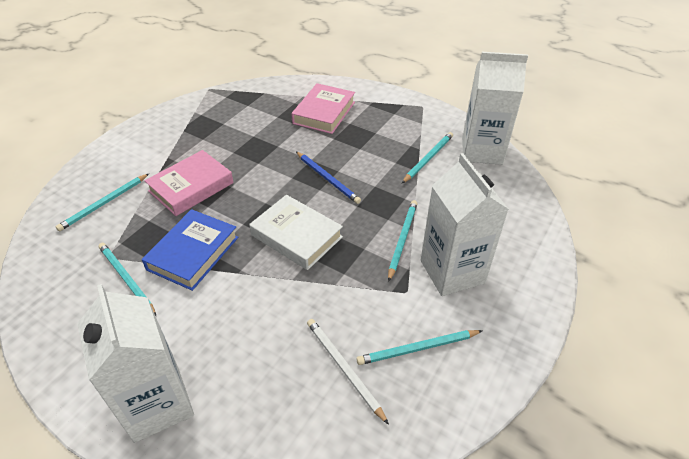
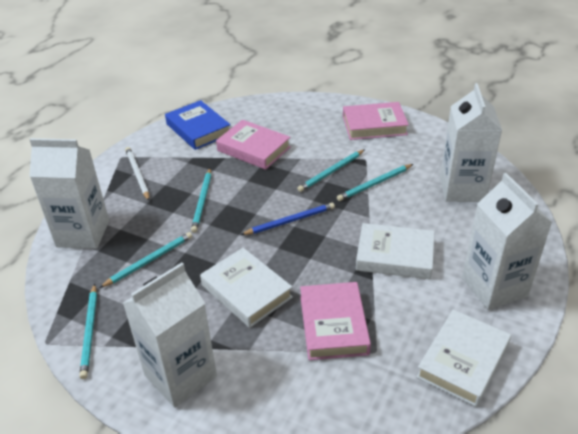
pink book: [144,150,234,216] [291,83,355,134] = 2 -> [216,120,291,170] [300,282,371,360] [343,102,409,140] = 3
white book: [249,195,343,270] = 1 -> [200,248,293,328] [356,223,434,279] [416,310,511,407] = 3
white carton: [77,284,194,443] [421,153,509,296] [462,52,528,165] = 3 -> [29,138,109,249] [123,262,217,408] [440,83,502,202] [462,173,552,310] = 4

